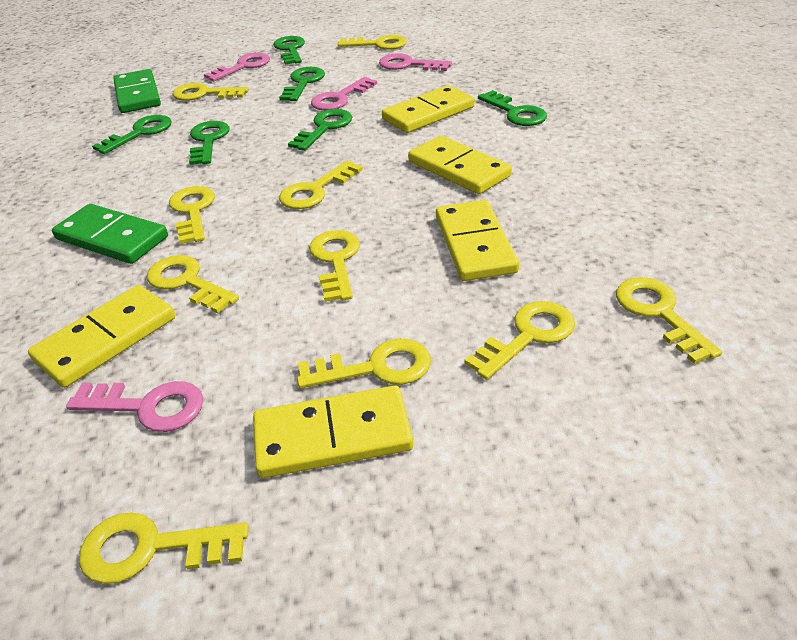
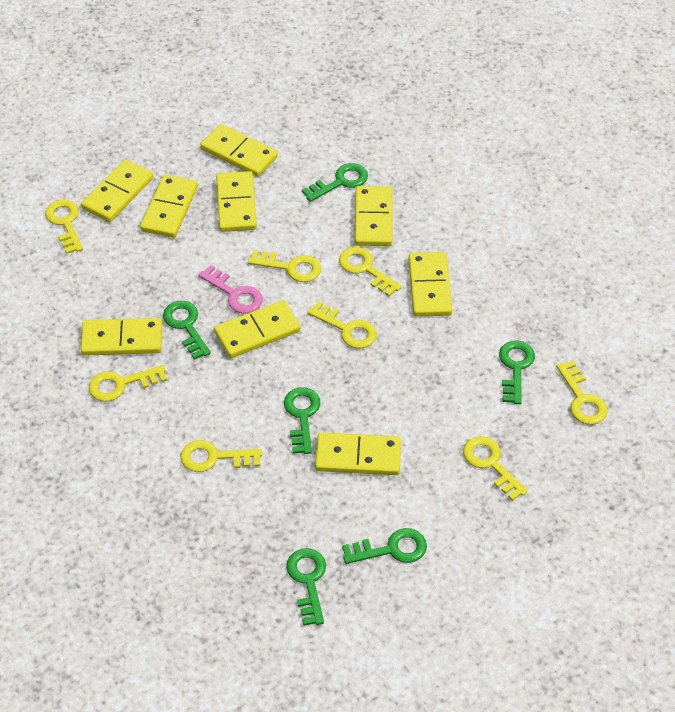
green domino: [52,204,168,264] [113,69,161,113] = 2 -> none = 0
pink key: [66,381,203,432] [204,53,270,81] [311,77,378,111] [379,53,452,71] = 4 -> [199,265,263,314] = 1
yellow domino: [28,285,175,388] [253,385,414,478] [382,85,475,133] [408,135,512,194] [436,200,519,281] = 5 -> [81,159,154,222] [81,318,162,356] [140,175,198,238] [200,124,278,177] [214,300,301,358] [216,171,257,232] [315,432,401,475] [355,186,393,246] [409,252,452,317] = 9
yellow key: [79,512,249,584] [147,255,239,313] [169,186,215,244] [172,83,249,101] [279,160,363,209] [297,339,431,389] [309,230,360,302] [338,35,407,50] [465,301,575,380] [616,277,722,364] = 10 -> [45,199,83,254] [89,365,167,402] [180,440,262,472] [248,250,321,282] [307,301,377,349] [339,247,402,297] [463,436,528,501] [556,361,608,425] = 8

